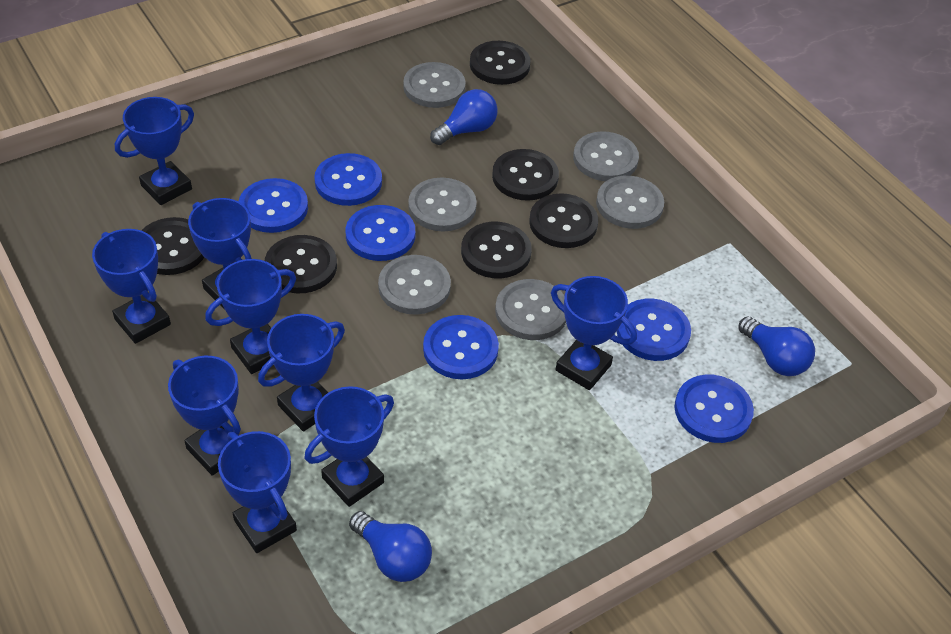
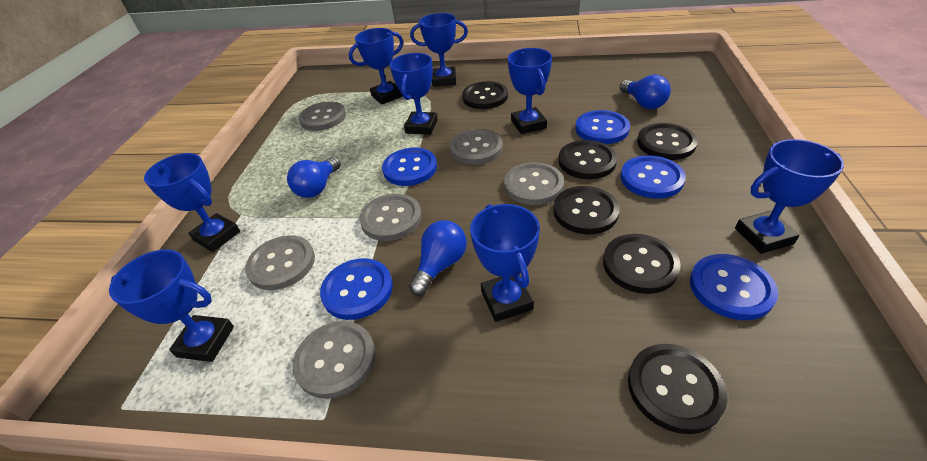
blue button: [238,178,308,233] [314,153,382,206] [346,205,415,261] [423,315,499,379] [617,299,691,361] [675,375,754,443] = 6 -> [320,258,393,320] [382,148,437,186] [575,110,630,144] [621,155,686,199] [690,254,778,320] = 5
blue trophy: [92,229,171,344] [115,97,194,205] [168,356,241,476] [188,198,252,310] [205,259,296,374] [218,431,297,553] [258,314,345,431] [305,386,394,507] [551,276,637,390] = 9 -> [109,249,234,362] [144,153,240,252] [349,28,403,105] [390,53,437,135] [410,13,468,87] [470,204,540,322] [508,48,552,134] [735,139,844,254] = 8

